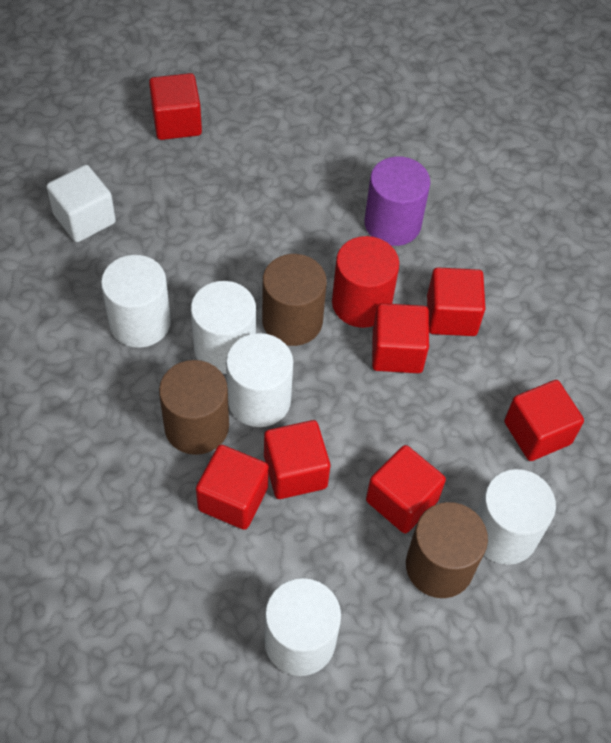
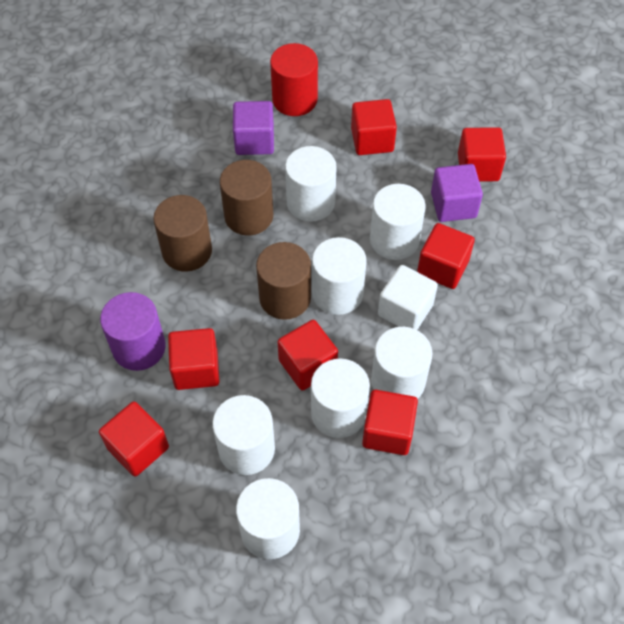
purple cube: none = 0 -> [233,101,274,155] [431,164,483,222] = 2
white cylinder: [101,255,171,348] [191,281,256,374] [226,333,293,427] [264,578,341,676] [476,469,556,565] = 5 -> [212,395,275,475] [236,478,300,559] [285,146,337,222] [311,359,370,438] [312,237,367,315] [370,184,426,260] [371,327,433,399] = 7

